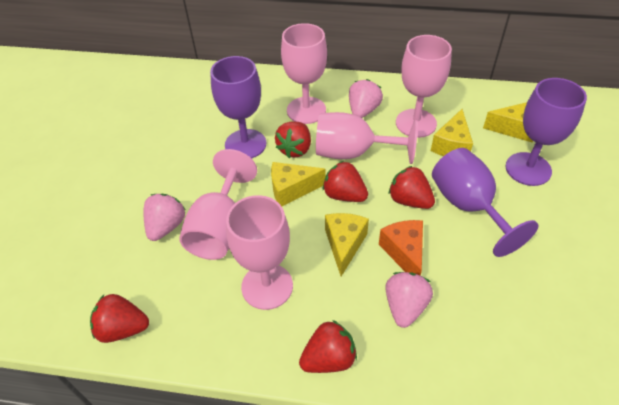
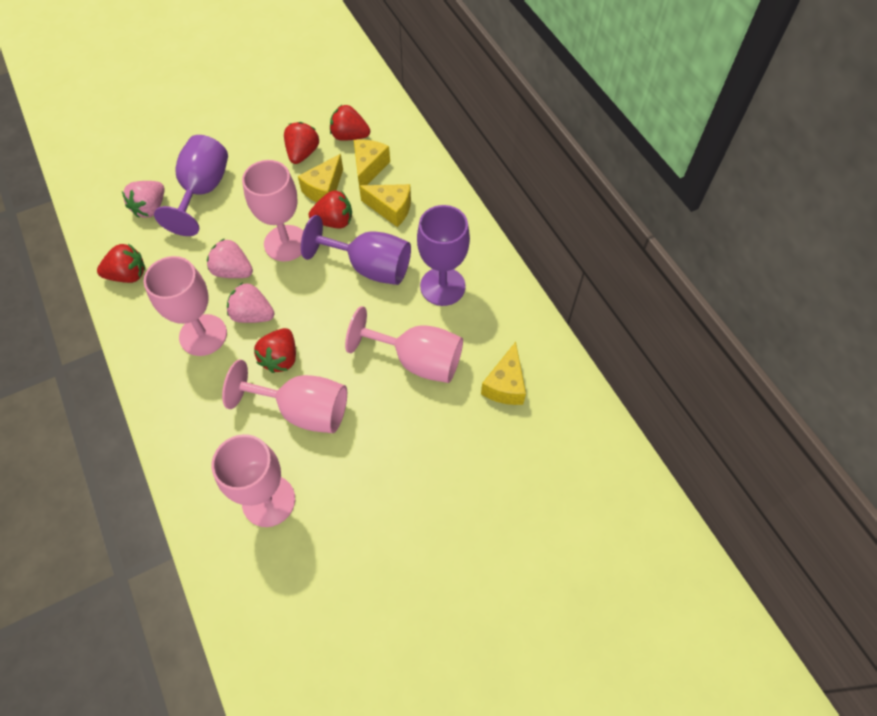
orange cheese: [379,220,423,276] = 1 -> none = 0

